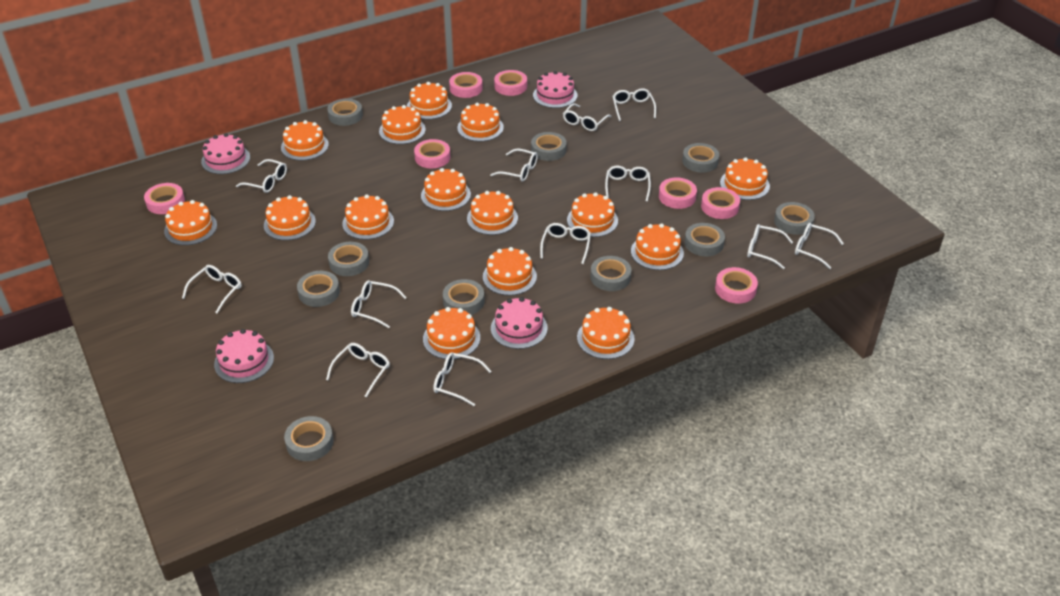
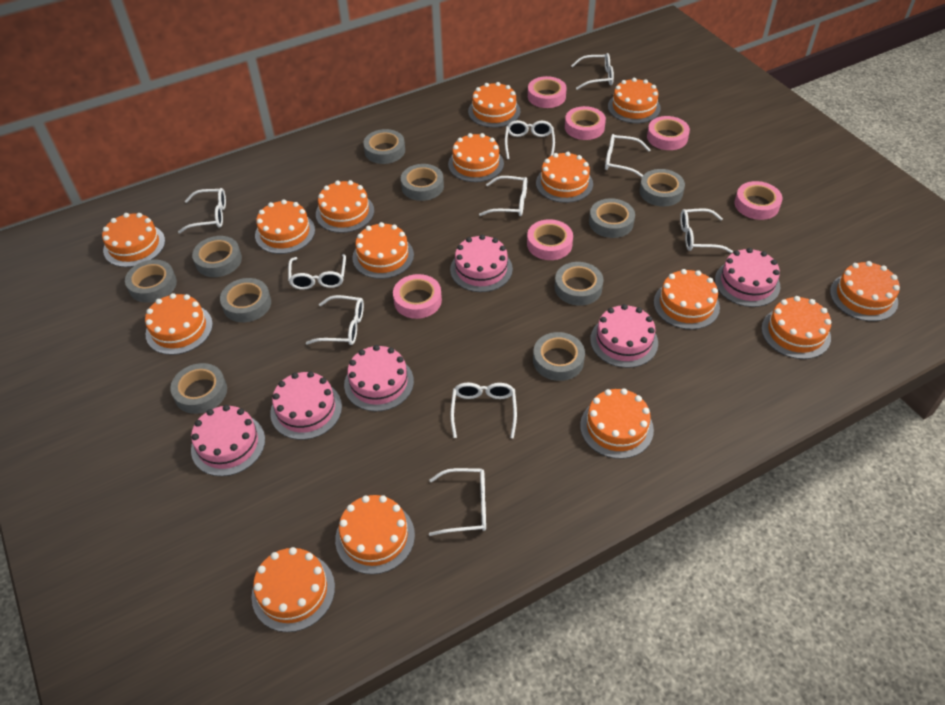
pink cake: [201,133,250,174] [214,329,274,383] [491,297,548,349] [533,71,577,108] = 4 -> [191,405,265,476] [270,371,342,440] [344,345,414,411] [450,235,513,292] [590,304,658,368] [715,248,780,307] = 6
pink tape: [144,183,185,214] [414,139,450,168] [449,72,483,98] [494,70,527,96] [659,177,697,209] [701,187,740,219] [715,267,758,303] = 7 -> [393,274,442,319] [527,219,573,260] [528,76,567,108] [565,106,606,140] [647,116,690,150] [735,181,782,220] = 6
white glasses: [182,265,242,314] [236,159,287,193] [326,343,390,397] [351,280,407,328] [433,352,492,406] [490,149,538,182] [540,223,591,264] [563,103,611,131] [605,166,651,202] [613,88,656,121] [747,224,793,269] [795,223,844,269] = 12 -> [178,188,226,233] [288,254,346,290] [306,295,364,345] [429,468,486,536] [450,383,517,438] [479,176,527,216] [505,120,555,159] [571,53,614,90] [605,134,650,177] [680,208,733,253] = 10

